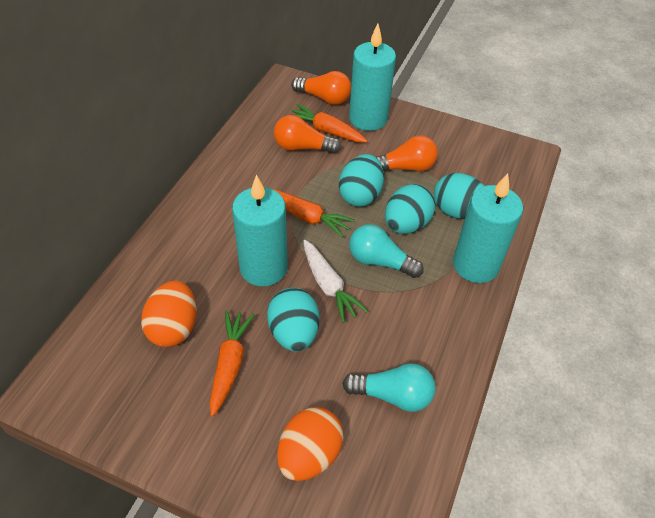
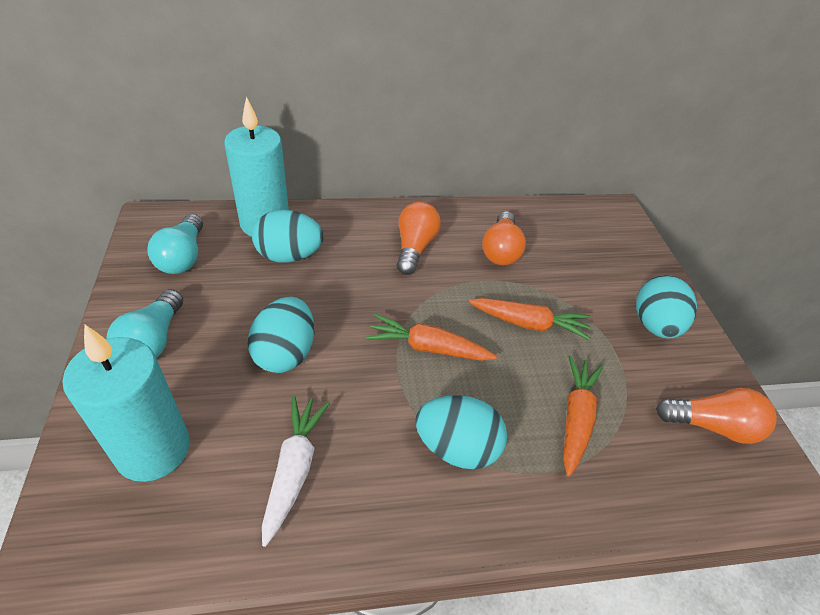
orange egg: [141,281,197,347] [277,407,344,481] = 2 -> none = 0
turquoise candle: [232,175,287,286] [349,24,396,131] [453,173,523,283] = 3 -> [63,324,190,482] [224,97,289,237] = 2

